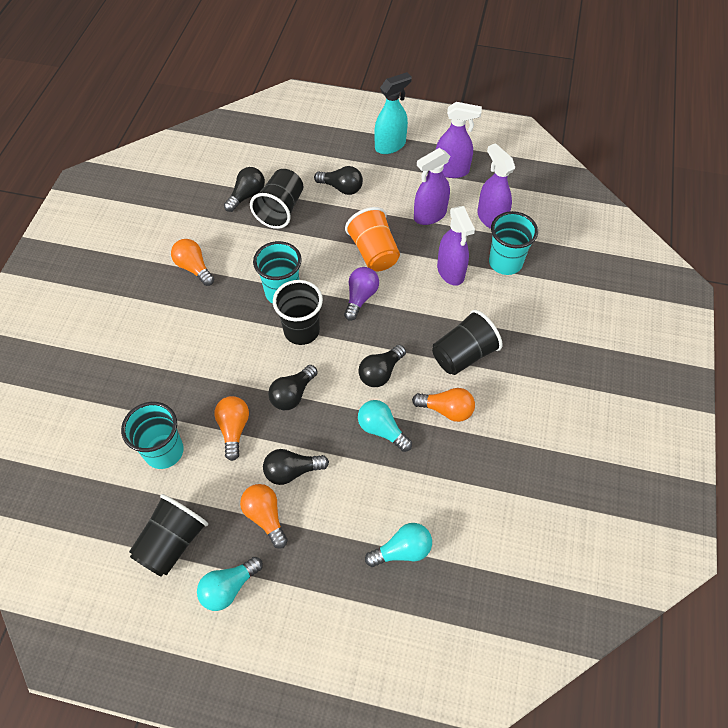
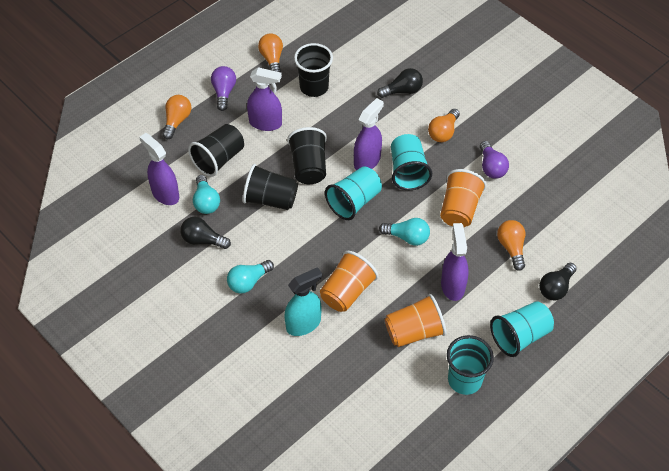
black light bulb: [224,167,265,212] [263,449,329,485] [268,365,318,410] [314,166,363,195] [358,345,406,387] = 5 -> [180,217,231,249] [377,68,423,98] [539,263,577,300] = 3
orange cup: [345,207,400,271] = 1 -> [320,251,378,312] [385,294,446,347] [440,169,487,227] = 3
purple light bulb: [344,267,379,321] = 1 -> [211,66,236,111] [480,141,509,179] = 2
turquoise cup: [121,402,184,469] [253,241,302,304] [489,211,538,275] = 3 -> [325,166,382,220] [391,134,432,190] [447,335,494,395] [490,301,554,357] = 4

